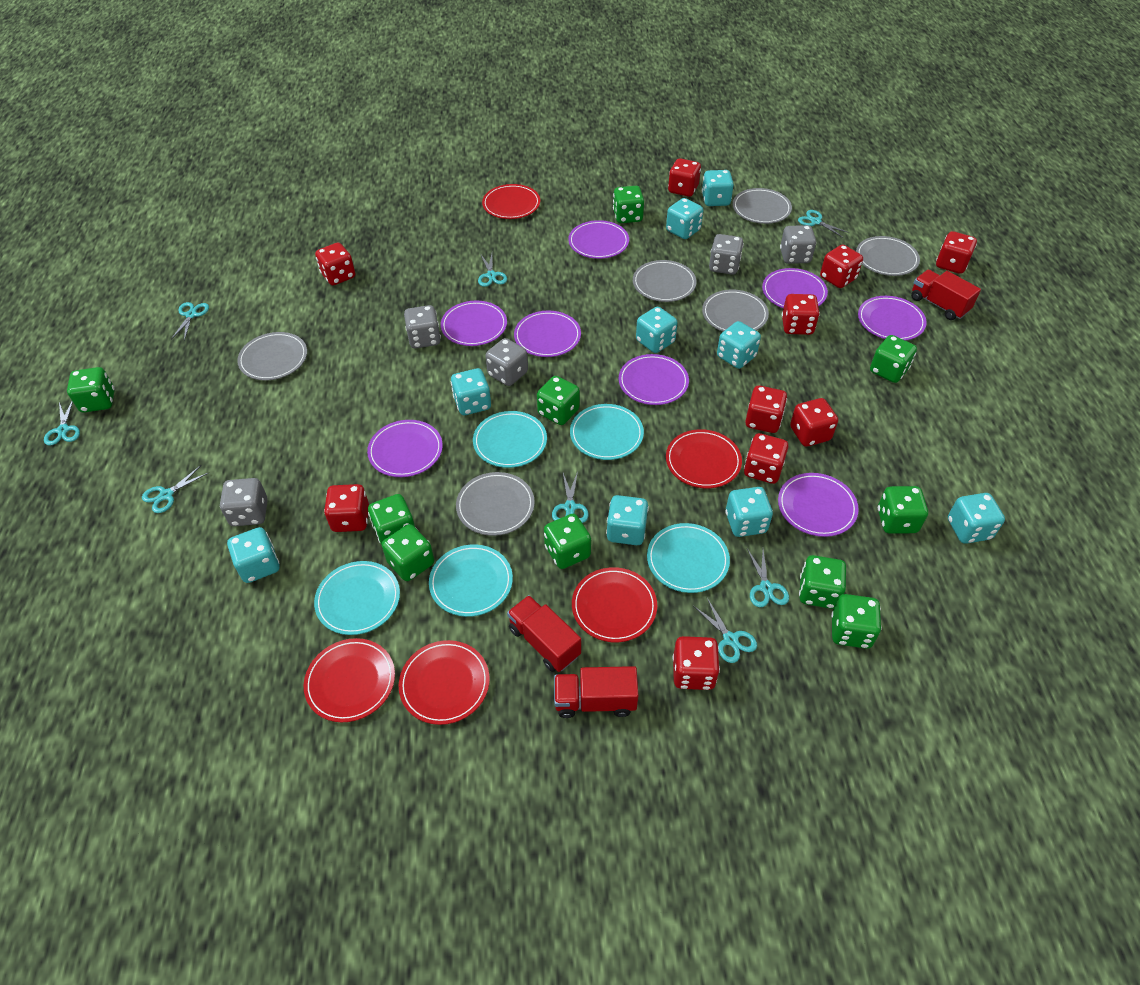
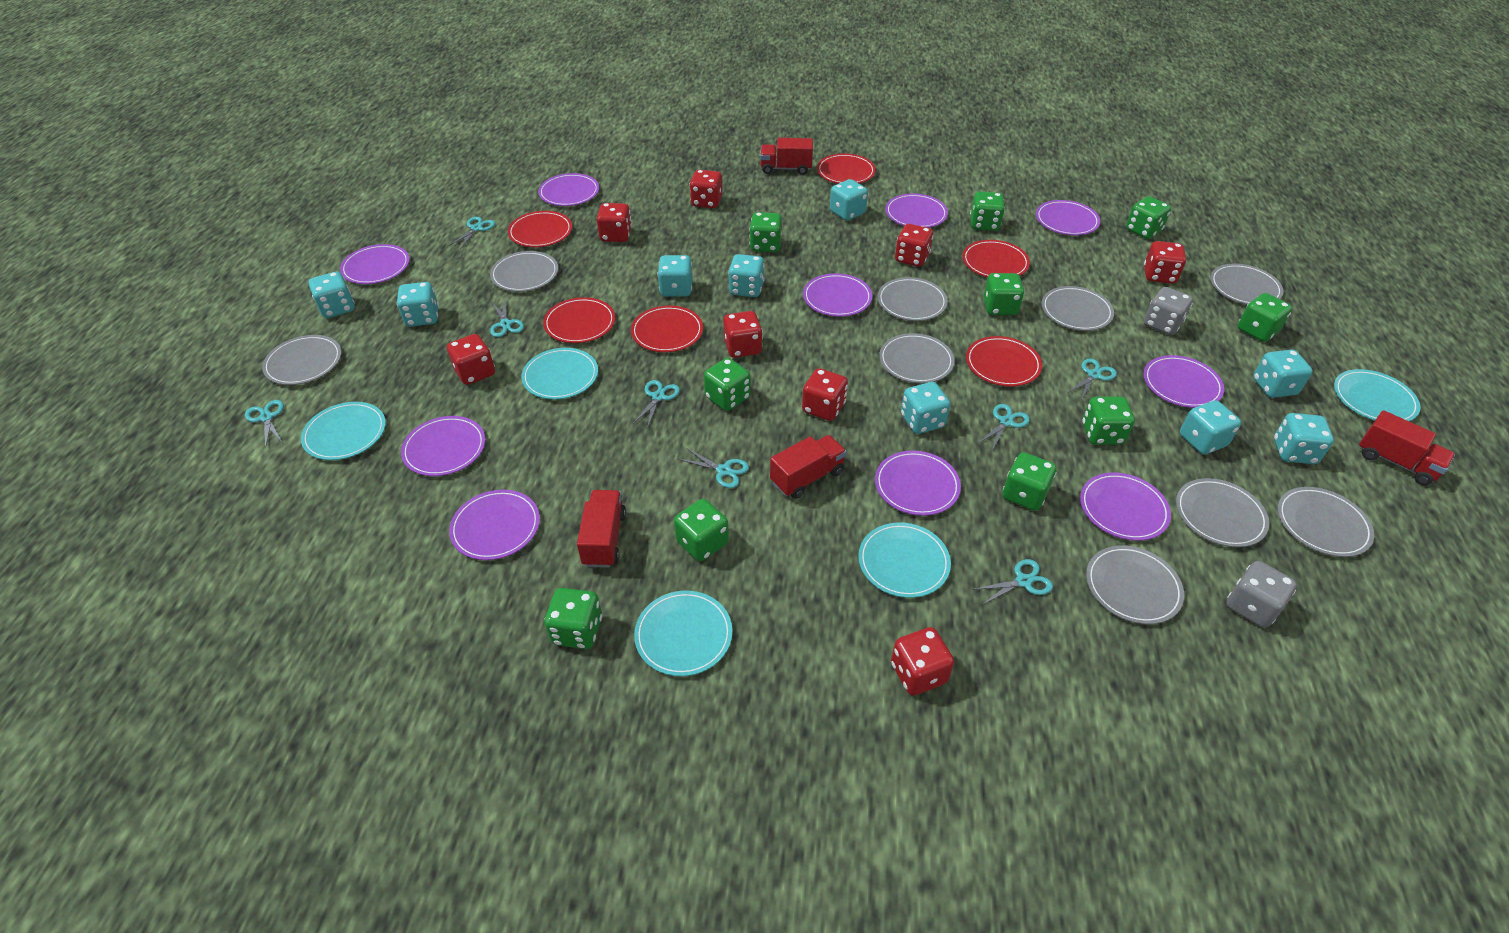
grey dice: [220,478,268,526] [404,305,441,348] [486,338,528,386] [709,234,744,275] [780,225,816,264] = 5 -> [1144,287,1193,335] [1226,561,1297,628] = 2
grey plate: [237,332,307,380] [456,472,535,536] [633,260,696,302] [702,289,769,331] [733,188,792,224] [856,236,920,276] = 6 -> [262,335,342,385] [490,251,558,292] [877,277,948,321] [879,333,955,383] [1042,286,1114,331] [1086,545,1184,624] [1176,478,1269,547] [1210,264,1284,305] [1277,487,1374,557] = 9
purple plate: [367,420,443,477] [441,301,507,346] [514,310,581,357] [568,220,629,259] [619,354,689,405] [762,268,828,308] [778,473,859,537] [858,296,926,341] = 8 -> [340,244,410,284] [401,416,485,476] [449,490,540,560] [538,173,599,206] [803,273,872,317] [875,450,961,516] [885,193,948,228] [1036,200,1100,235] [1080,473,1171,541] [1143,355,1224,408] = 10
red dice: [315,242,355,286] [324,484,369,532] [668,158,701,197] [673,636,720,690] [744,433,788,484] [745,385,787,433] [782,294,820,335] [790,398,838,447] [820,245,863,288] [936,231,977,274] = 10 -> [447,334,495,385] [597,203,632,242] [689,170,722,208] [723,311,763,358] [802,368,848,421] [891,627,954,695] [895,224,933,267] [1144,241,1186,284] = 8
red plate: [304,638,395,722] [399,640,490,725] [482,184,540,219] [572,567,657,642] [666,429,742,488] = 5 -> [508,211,572,247] [543,297,615,343] [631,305,703,352] [817,154,876,184] [962,240,1030,278] [966,336,1042,387] = 6
red truck: [507,595,581,672] [554,666,639,718] [911,270,981,320] = 3 -> [577,490,626,568] [760,138,813,175] [770,435,847,499] [1358,410,1455,485] = 4

